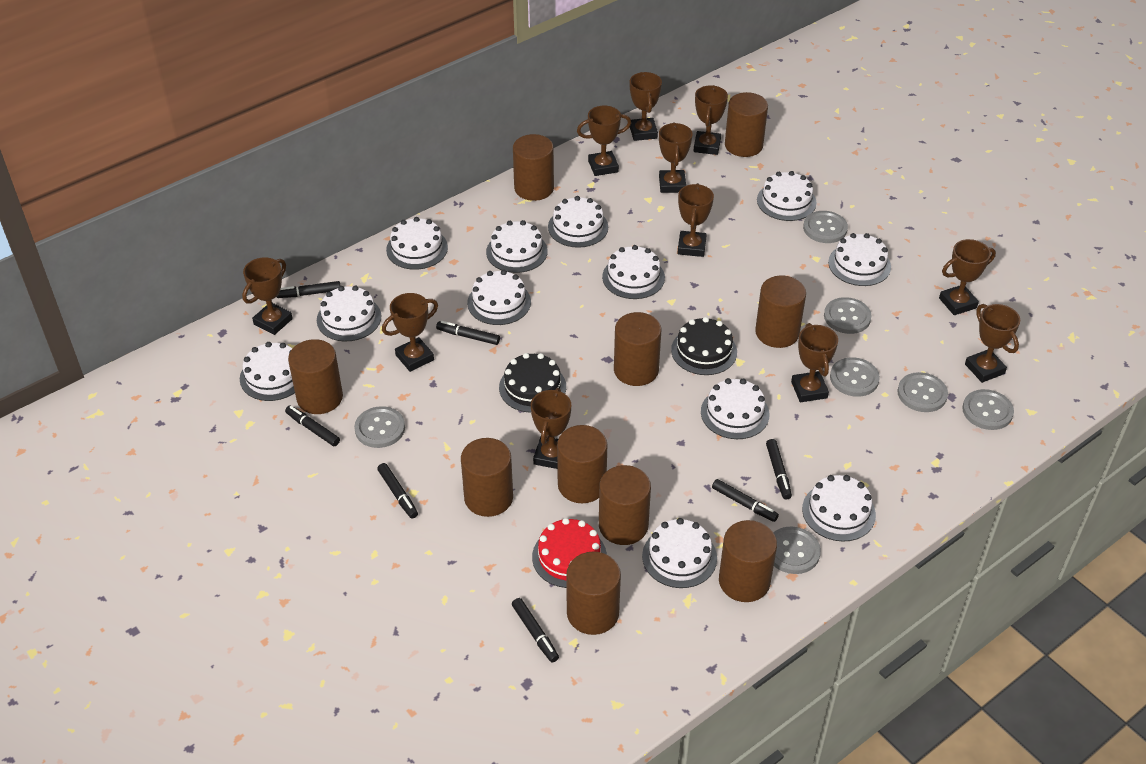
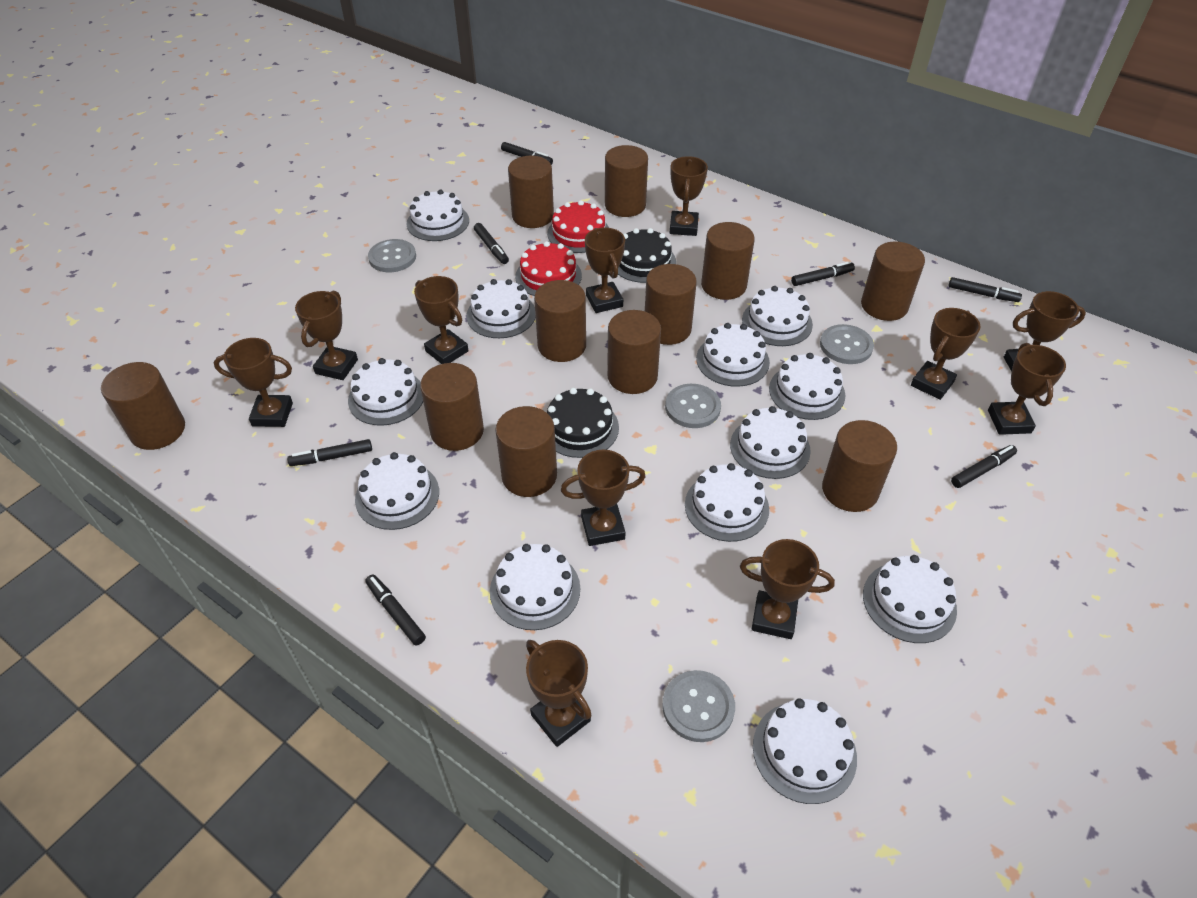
brown cylinder: [288,339,343,414] [461,438,513,517] [513,134,554,201] [557,425,607,503] [566,552,621,635] [599,465,651,545] [614,312,661,386] [719,520,777,602] [725,92,768,157] [755,276,806,348] = 10 -> [101,362,185,450] [420,363,484,451] [495,406,557,497] [508,156,554,228] [534,280,586,362] [605,145,648,217] [607,310,661,394] [645,264,697,345] [701,222,755,300] [822,420,897,512] [861,241,925,321] = 11
grey button: [354,406,405,448] [773,527,821,574] [803,211,848,243] [824,297,872,334] [830,357,880,397] [897,372,948,412] [962,389,1014,430] = 7 -> [368,239,416,272] [662,670,735,742] [665,384,721,428] [820,324,874,364] = 4
red cake: [532,518,607,588] = 1 -> [515,241,582,296] [547,200,609,253] = 2

